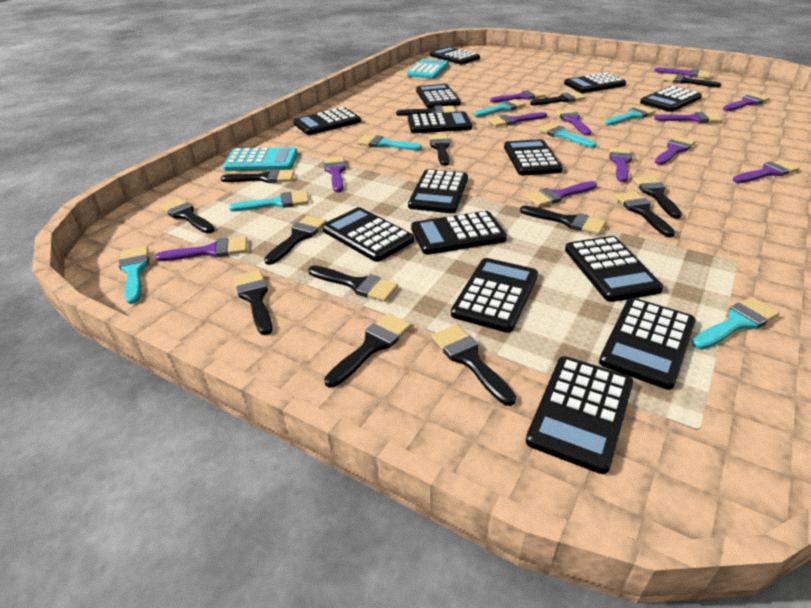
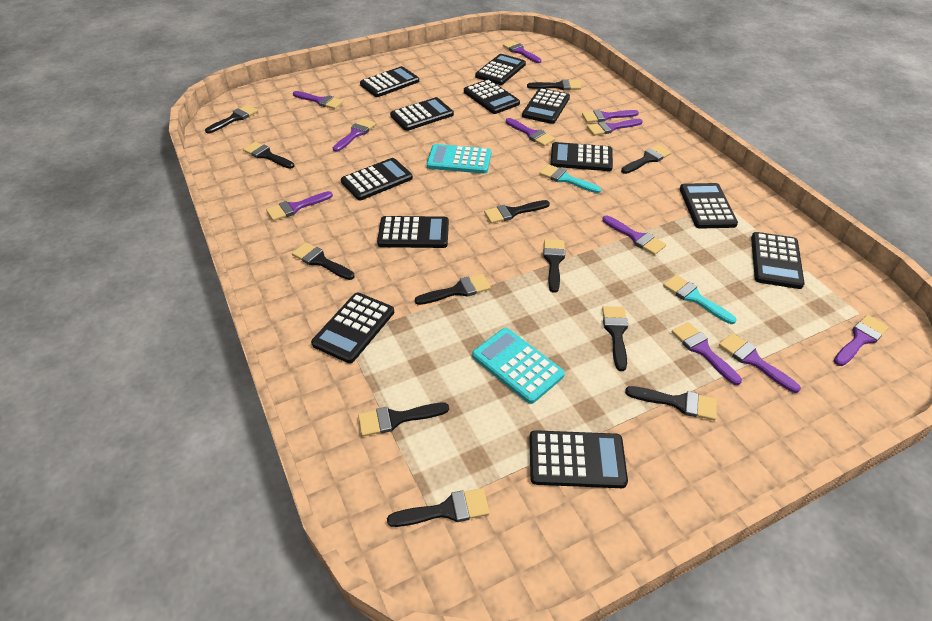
black brush: [160,198,215,233] [221,169,295,183] [234,270,273,335] [264,215,327,265] [308,266,398,302] [324,313,411,388] [396,105,456,116] [429,134,450,166] [432,324,516,406] [520,206,606,235] [530,92,586,106] [615,191,675,237] [633,176,682,219] [662,74,721,87] = 14 -> [205,105,258,134] [243,142,294,169] [292,242,355,280] [358,403,449,436] [387,488,490,527] [415,274,491,305] [484,200,550,224] [527,79,581,90] [543,239,565,293] [602,306,628,371] [621,145,671,174] [625,386,717,420] = 12
black calculator: [293,107,361,135] [322,207,414,262] [408,112,472,133] [408,169,468,213] [411,211,507,255] [416,84,461,108] [430,47,480,65] [451,258,538,333] [504,139,563,175] [526,356,633,474] [564,72,626,93] [565,236,663,302] [599,298,696,390] [640,86,702,112] = 14 -> [311,293,394,363] [341,158,413,200] [360,66,419,97] [377,216,449,248] [390,97,454,131] [464,79,520,114] [475,54,526,85] [522,88,570,124] [529,430,628,488] [550,142,613,171] [680,183,738,229] [751,232,805,289] = 12
purple brush: [155,237,247,261] [324,156,346,192] [488,112,547,127] [490,90,546,103] [526,181,597,207] [555,109,591,135] [609,147,632,182] [654,67,711,78] [654,112,722,123] [655,136,696,165] [723,93,770,111] [733,160,800,183] = 12 -> [266,191,333,221] [293,91,343,109] [333,119,376,152] [503,41,541,63] [506,118,555,146] [582,110,639,123] [587,119,643,136] [602,216,666,255] [672,322,742,385] [719,333,801,393] [834,315,889,366] = 11
turquoise brush: [119,246,149,304] [229,191,309,211] [357,135,422,150] [474,99,526,117] [537,123,597,148] [605,106,656,125] [692,297,780,350] = 7 -> [540,164,601,193] [663,275,737,324] = 2

